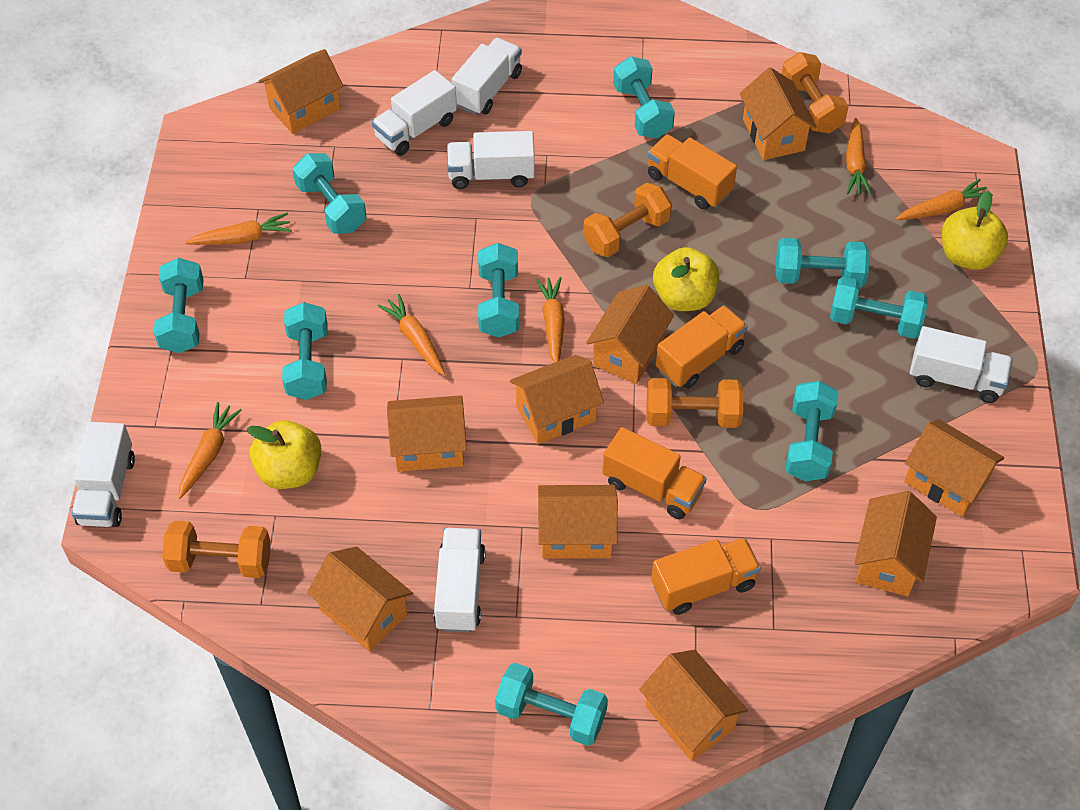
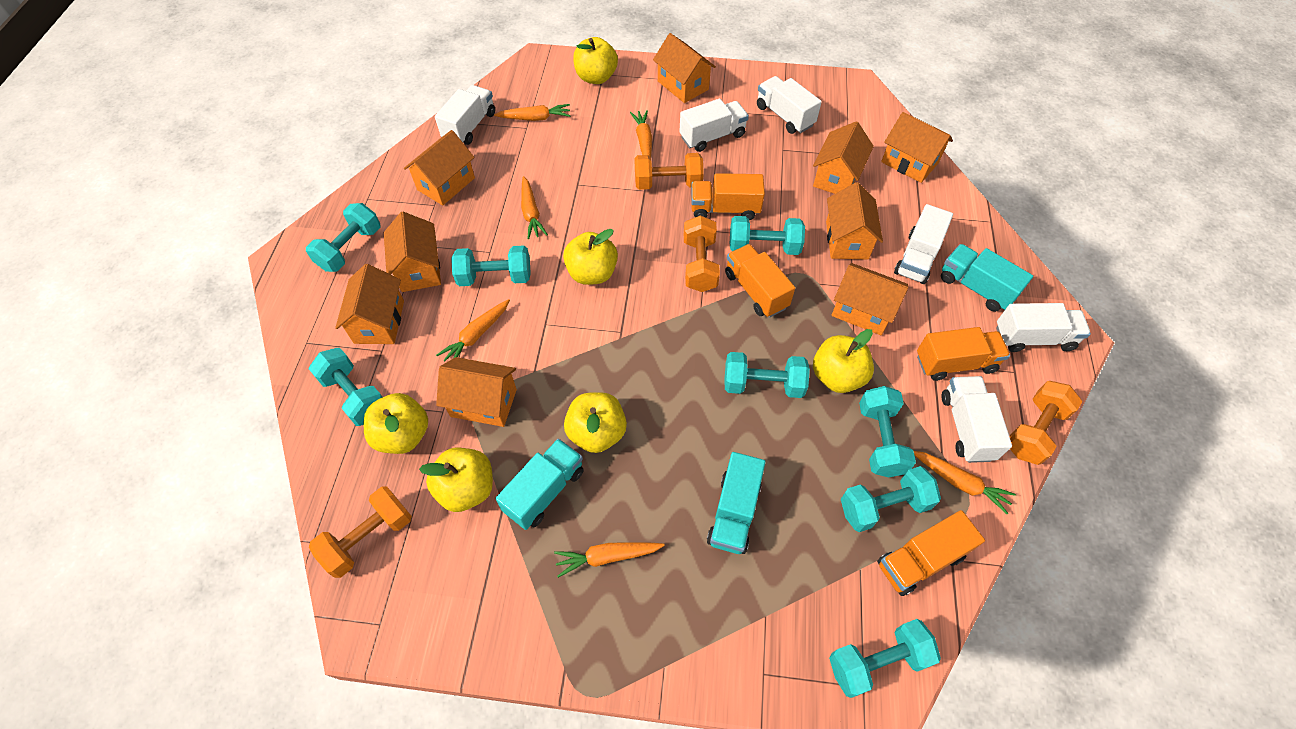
orange house: [259,49,343,134] [307,546,413,652] [387,395,467,472] [510,355,604,444] [538,485,618,559] [586,285,674,384] [639,650,748,761] [740,67,817,160] [854,491,937,597] [904,419,1004,517] = 10 -> [335,264,404,344] [384,211,441,292] [404,130,475,205] [436,357,517,427] [653,33,716,103] [813,121,874,194] [826,182,883,259] [832,263,908,335] [881,112,953,183] = 9
turquoise dumbbell: [154,258,204,353] [282,302,328,400] [293,153,367,234] [478,243,519,337] [495,663,608,746] [613,56,675,139] [775,238,870,287] [785,381,838,481] [830,277,928,339] = 9 -> [306,203,380,272] [309,348,382,426] [451,245,531,286] [724,352,810,398] [730,216,805,255] [829,619,941,698] [841,466,941,532] [859,386,916,478] = 8
turquoise truck: none = 0 -> [495,438,584,530] [707,452,766,554] [941,244,1033,312] = 3
yellow apple: [247,420,321,489] [653,247,719,311] [942,190,1008,270] = 3 -> [364,393,428,454] [419,448,493,512] [563,229,618,285] [564,392,627,453] [573,37,618,84] [813,329,874,393] = 6

